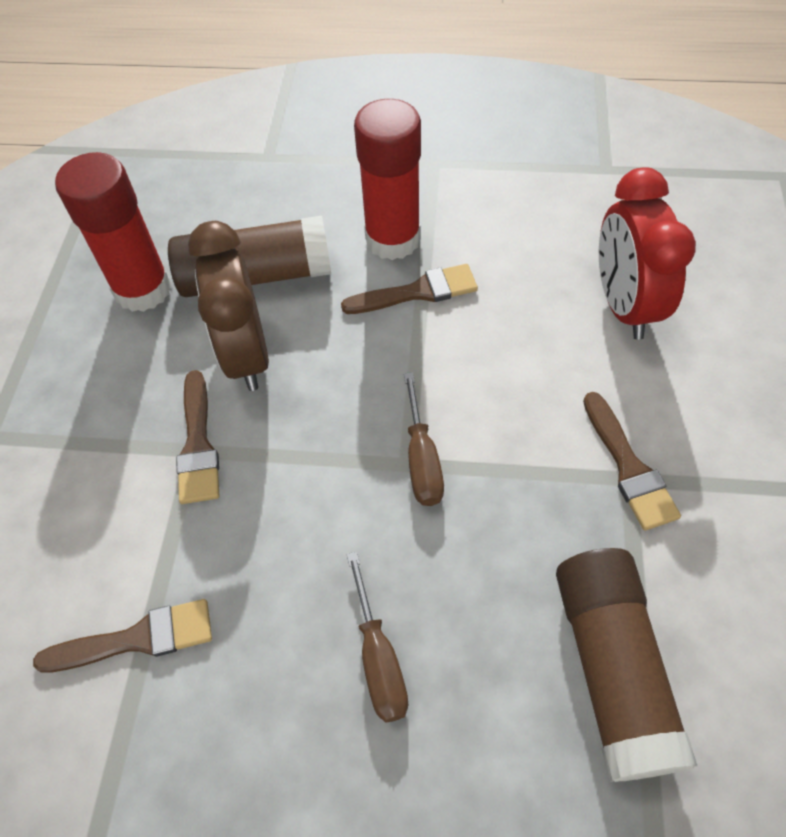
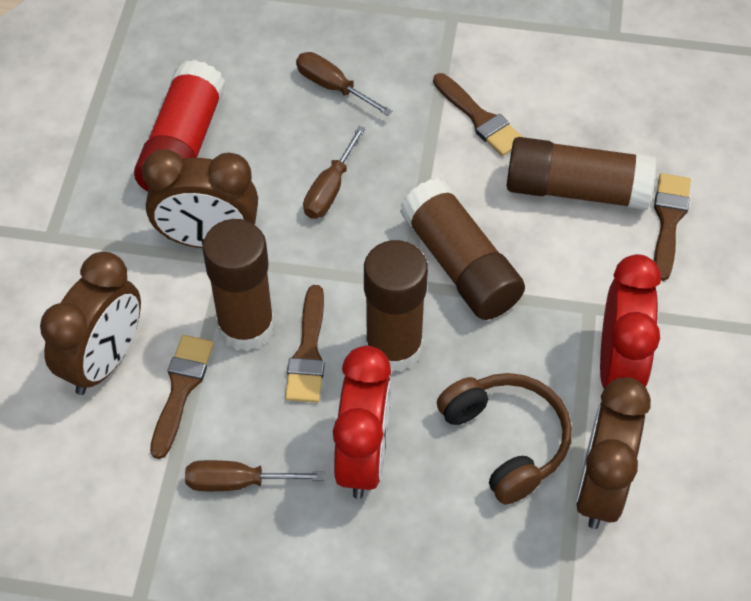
brown clock: [188,221,269,391] = 1 -> [40,252,141,395] [142,149,258,248] [576,377,651,529] = 3
brown glue stick: [168,216,331,297] [556,548,697,782] = 2 -> [202,219,275,351] [364,240,428,372] [400,178,525,320] [507,137,656,210] = 4
brown headphones: none = 0 -> [437,373,572,505] = 1
brown screwdriver: [346,552,408,723] [404,372,444,506] = 2 -> [185,460,324,491] [296,52,393,116] [303,126,366,219] = 3
red clock: [599,168,696,340] = 1 -> [333,346,391,499] [600,254,661,389] = 2
red glue stick: [55,152,172,312] [354,99,421,260] = 2 -> [134,60,225,192] = 1

